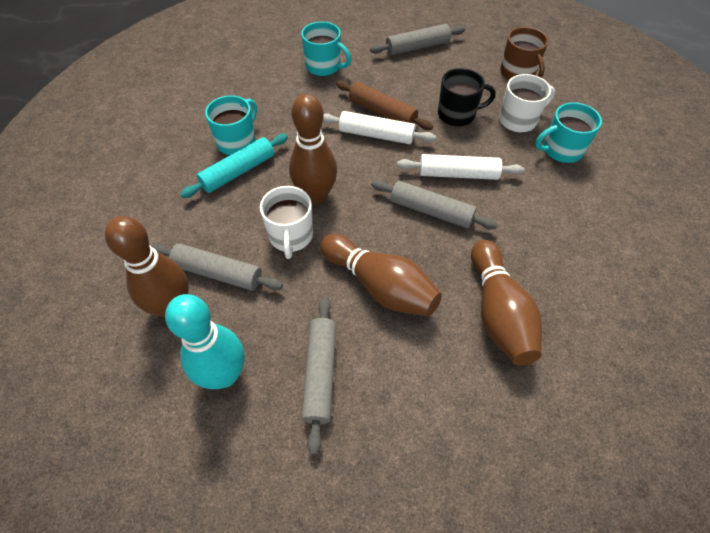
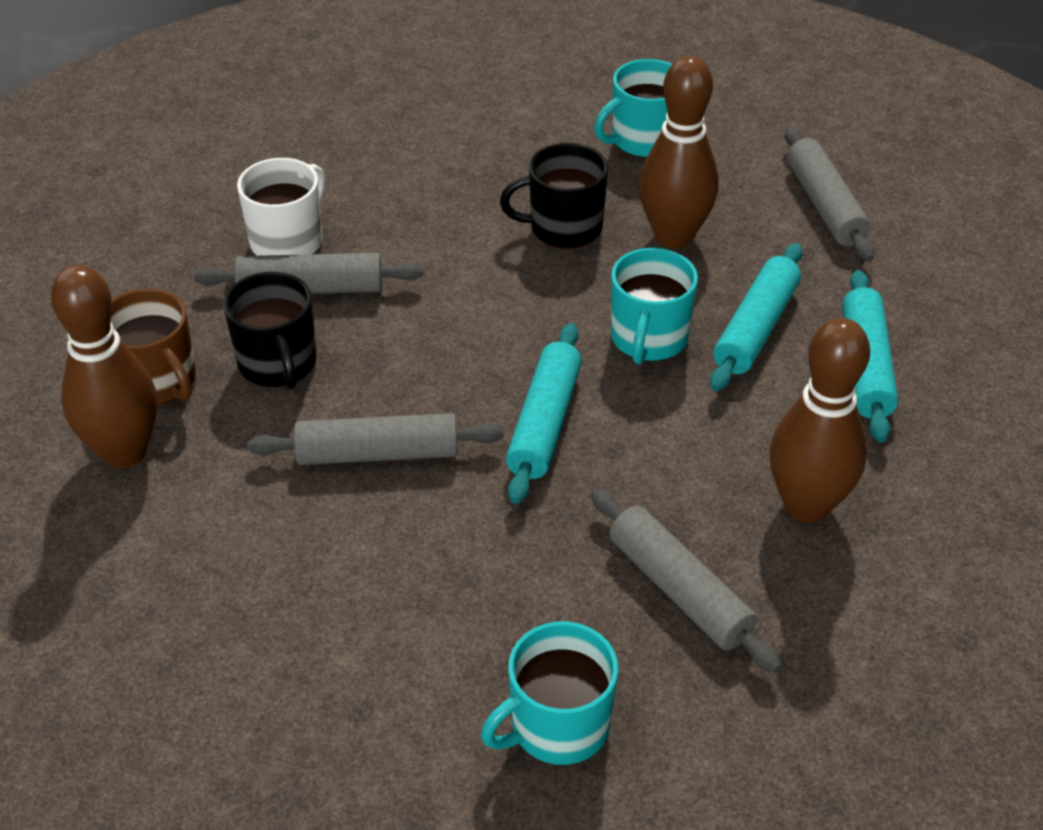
black mug: [438,68,496,127] = 1 -> [223,272,316,389] [500,143,608,248] = 2
brown bowling pin: [105,216,189,318] [289,94,337,204] [320,234,442,316] [471,240,542,365] = 4 -> [51,265,157,468] [639,55,719,249] [770,318,870,523] = 3
brown rolling pin: [336,81,433,130] = 1 -> none = 0
turquoise bowling pin: [165,294,245,389] = 1 -> none = 0
turquoise rolling pin: [180,134,288,198] = 1 -> [506,323,582,504] [710,243,803,391] [842,270,898,442] = 3
white mug: [260,186,313,259] [499,74,555,133] = 2 -> [237,158,325,256] = 1
white rolling pin: [323,111,436,144] [397,154,524,180] = 2 -> none = 0

